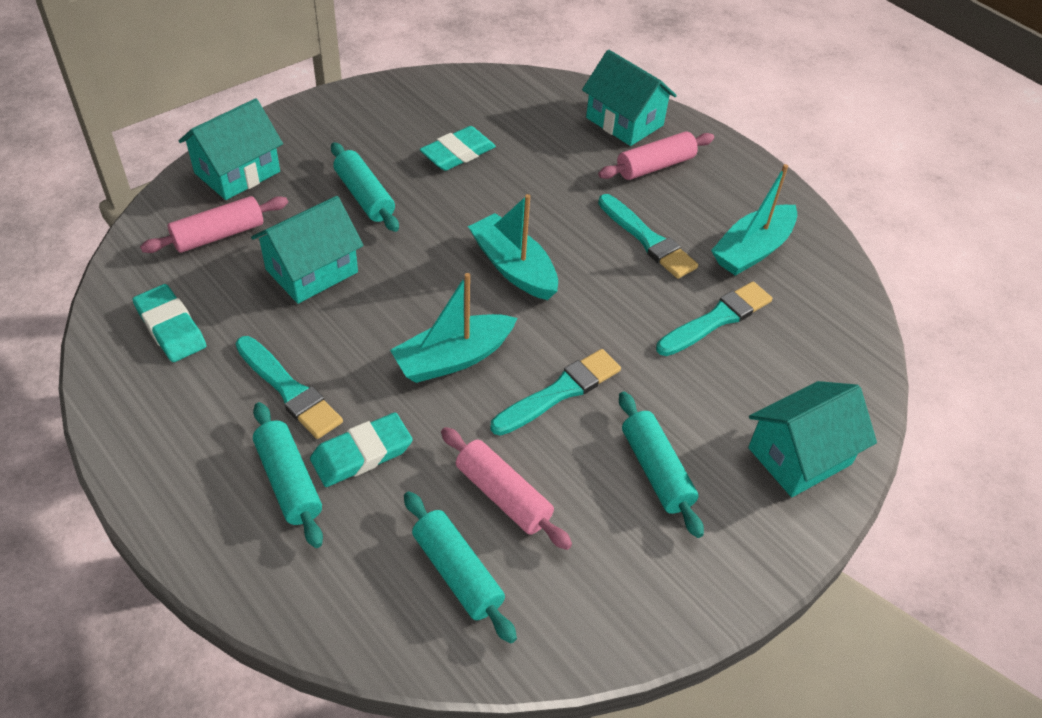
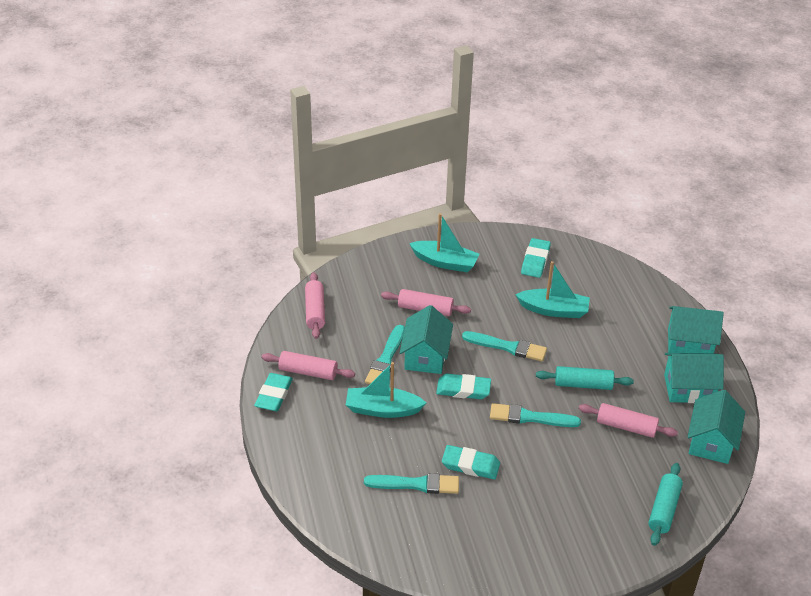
pink rolling pin: [140,196,288,253] [441,427,572,550] [598,131,714,180] = 3 -> [261,351,355,380] [305,272,325,339] [381,289,471,316] [579,403,678,438] = 4
turquoise eraser: [132,284,206,362] [310,412,413,487] [420,126,496,171] = 3 -> [254,373,293,411] [436,374,491,399] [442,445,500,479] [521,238,551,278] = 4
turquoise rolling pin: [253,402,323,548] [331,142,399,232] [404,491,517,644] [619,392,704,538] = 4 -> [536,366,634,390] [648,463,683,546] = 2

